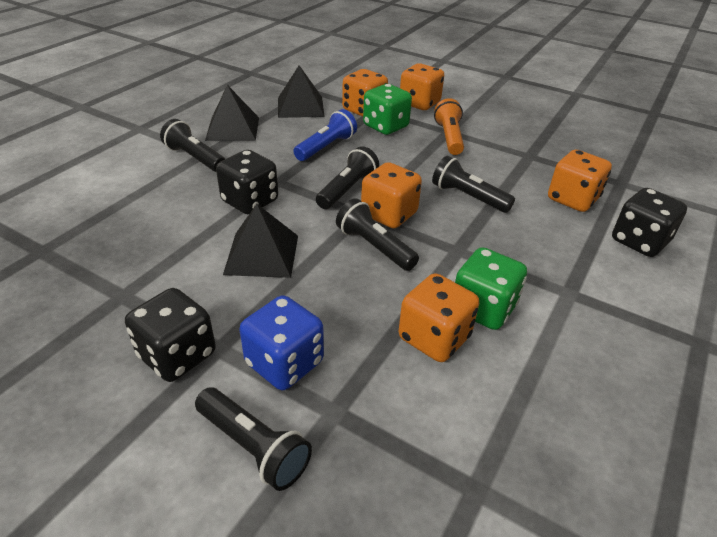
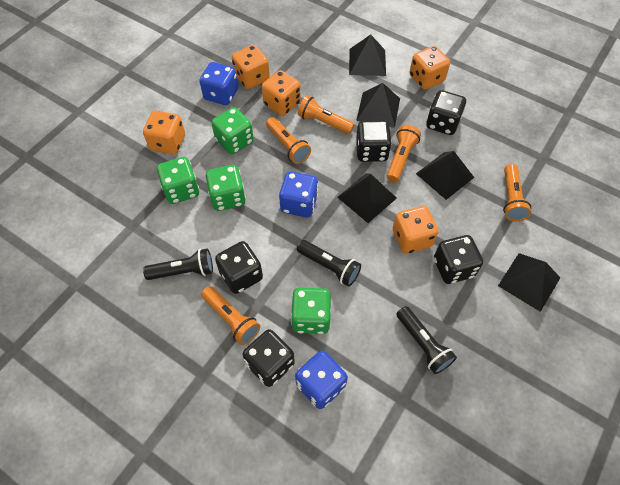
black dice: [125,288,216,382] [216,150,278,214] [612,188,687,257] = 3 -> [215,241,263,294] [243,329,295,387] [356,120,392,162] [426,90,466,135] [434,235,483,284] = 5
black flashlight: [160,119,225,172] [195,387,312,491] [316,146,379,209] [336,198,419,271] [432,156,515,213] = 5 -> [143,249,213,280] [297,240,361,287] [396,306,457,374] = 3
black pyramid: [205,85,259,141] [223,204,298,278] [278,65,325,118] = 3 -> [337,173,397,223] [349,35,386,76] [356,83,400,127] [416,151,474,200] [498,253,561,312] = 5
blue dice: [240,295,324,390] = 1 -> [199,62,238,105] [279,171,318,217] [295,351,348,409] = 3
blue flashlight: [293,109,357,161] = 1 -> none = 0
green dice: [363,84,412,135] [455,247,527,330] = 2 -> [157,157,199,204] [206,165,246,211] [211,107,254,155] [291,288,331,334] = 4
orange flashlight: [434,98,464,155] = 1 -> [201,286,260,345] [266,117,311,164] [298,95,355,134] [387,125,421,182] [503,164,531,221] = 5

